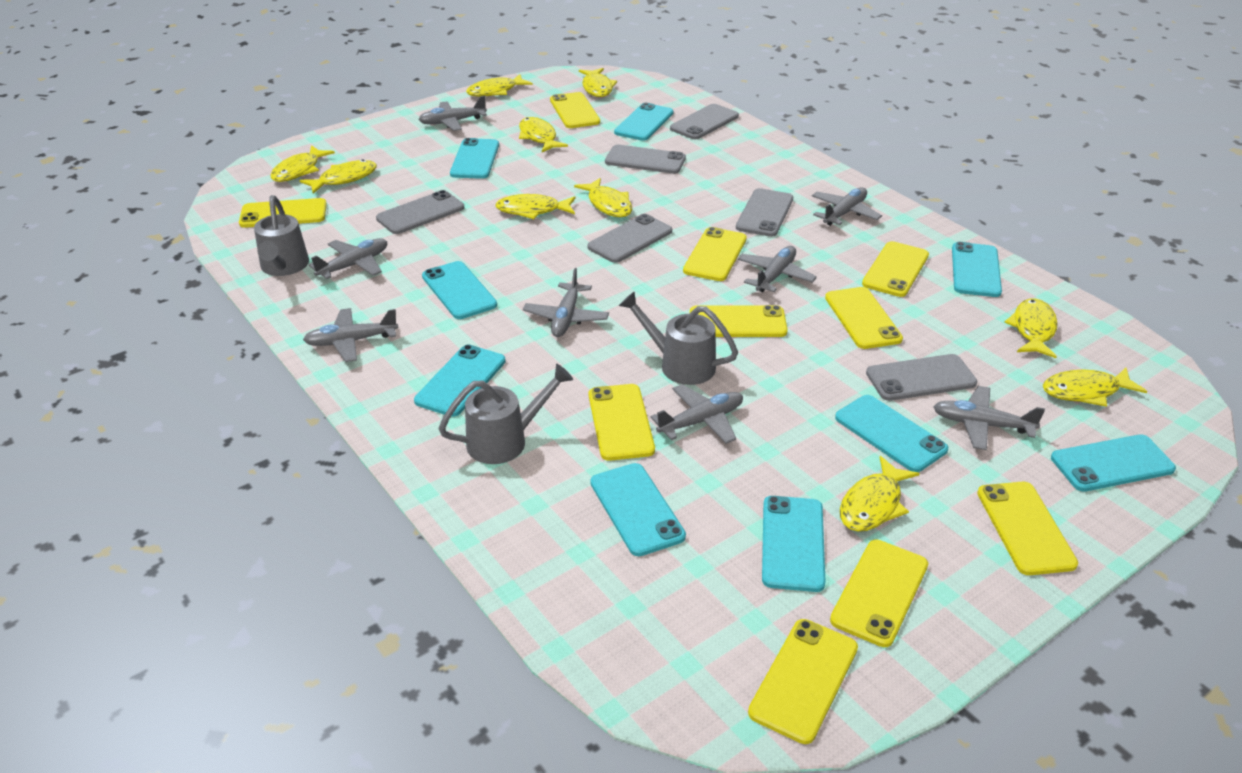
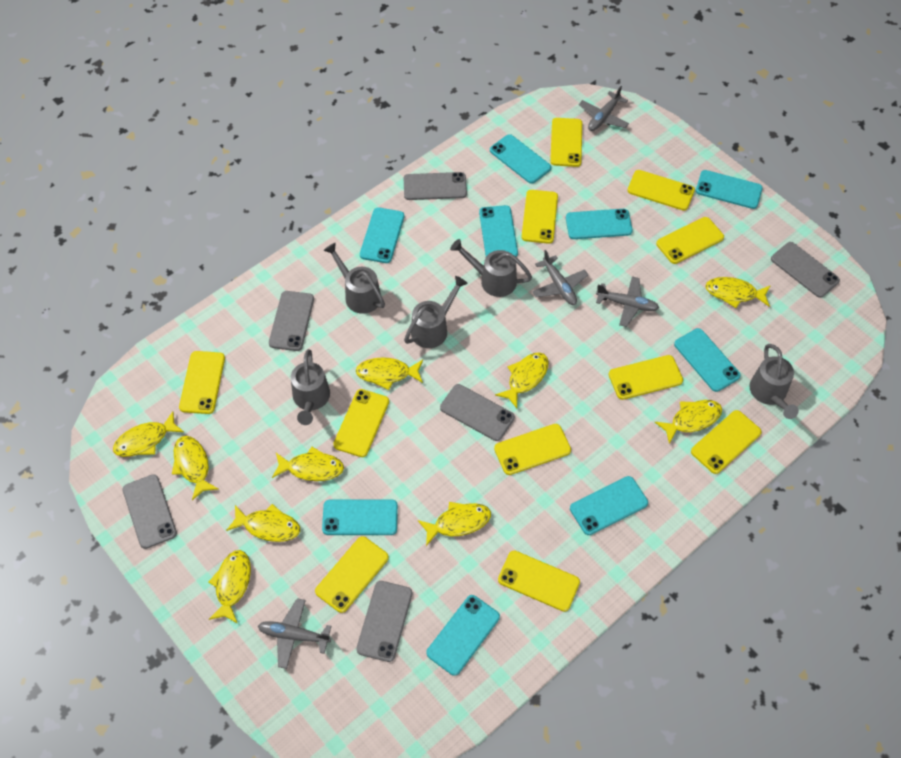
grey plane: [303,308,398,362] [309,238,387,279] [418,96,487,131] [523,268,609,337] [650,384,743,444] [738,246,817,292] [812,187,882,226] [933,386,1045,450] = 8 -> [258,598,331,669] [532,250,588,305] [579,86,629,131] [596,276,659,327] = 4
grey watering can: [254,195,309,276] [438,364,573,464] [619,291,738,385] = 3 -> [291,349,330,425] [323,243,385,314] [404,276,468,348] [450,239,532,297] [749,344,799,419] = 5
yellow phone: [239,198,327,228] [550,92,600,128] [589,384,655,461] [683,227,747,281] [690,305,788,337] [748,619,858,744] [825,287,903,349] [830,539,928,647] [862,241,929,297] [977,482,1078,575] = 10 -> [179,351,225,414] [315,536,389,613] [333,389,389,457] [494,424,571,475] [498,550,580,612] [522,190,558,244] [550,118,582,167] [609,355,683,400] [627,170,695,210] [656,217,724,264] [691,410,762,474] = 11

